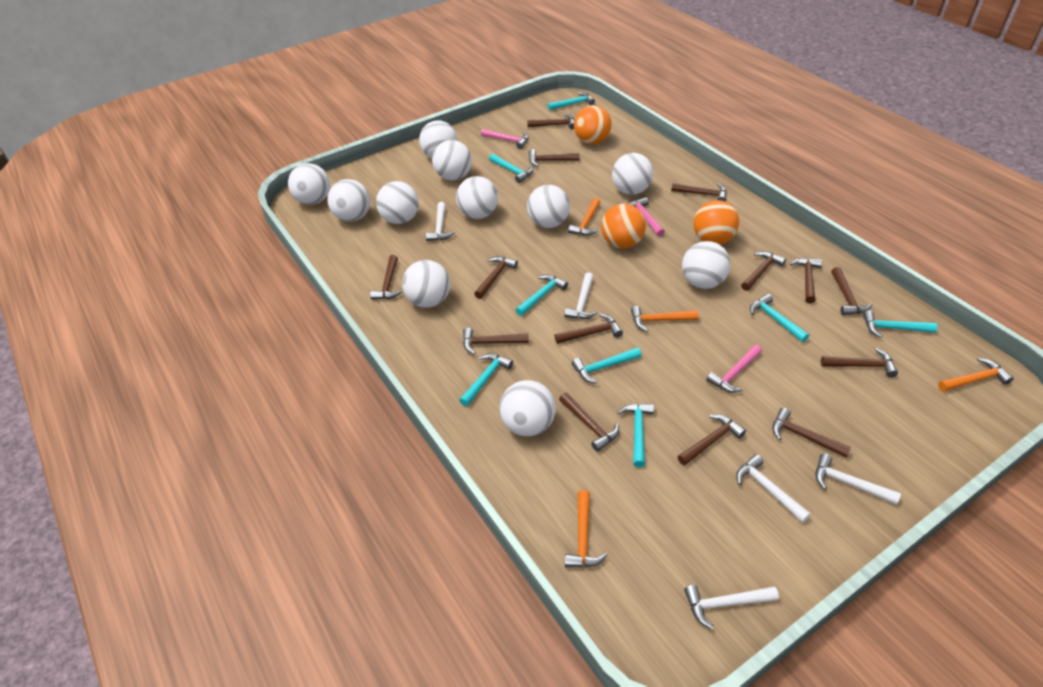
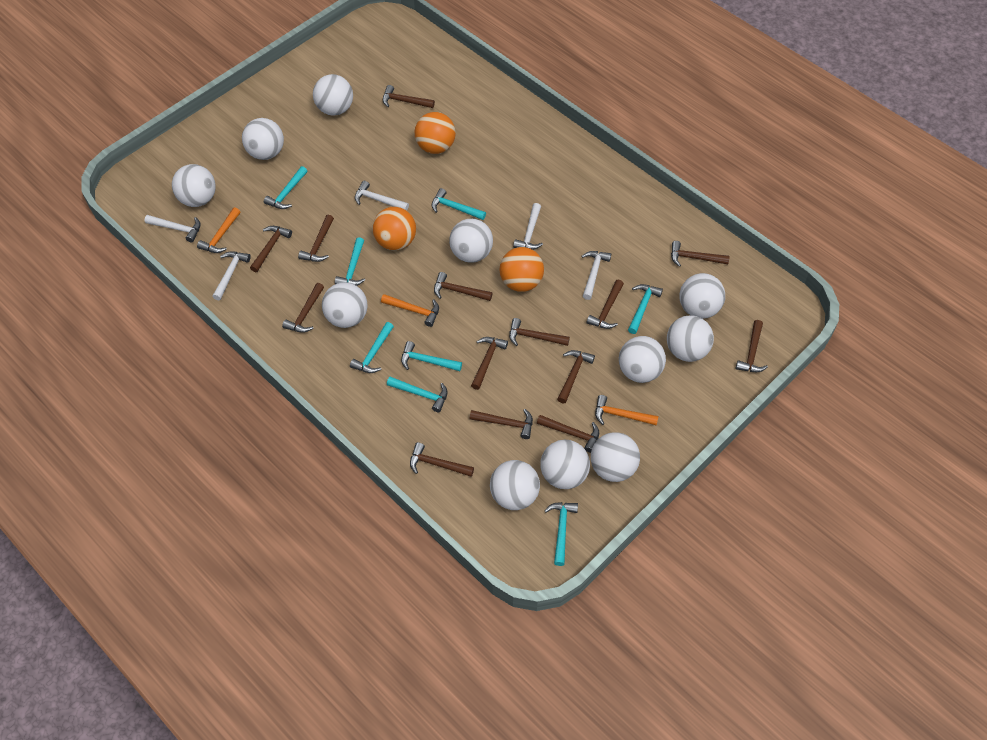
orange hammer: [565,490,607,567] [568,198,600,236] [631,306,699,332] [938,358,1014,392] = 4 -> [197,207,240,253] [381,294,439,327] [595,395,659,426] = 3
pink hammer: [481,129,529,149] [629,197,665,237] [706,345,762,393] = 3 -> none = 0

